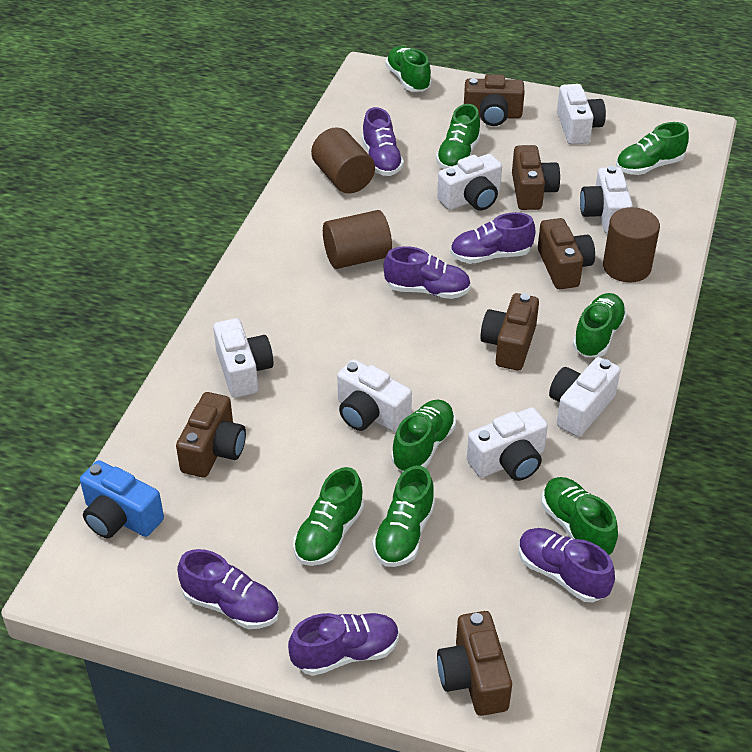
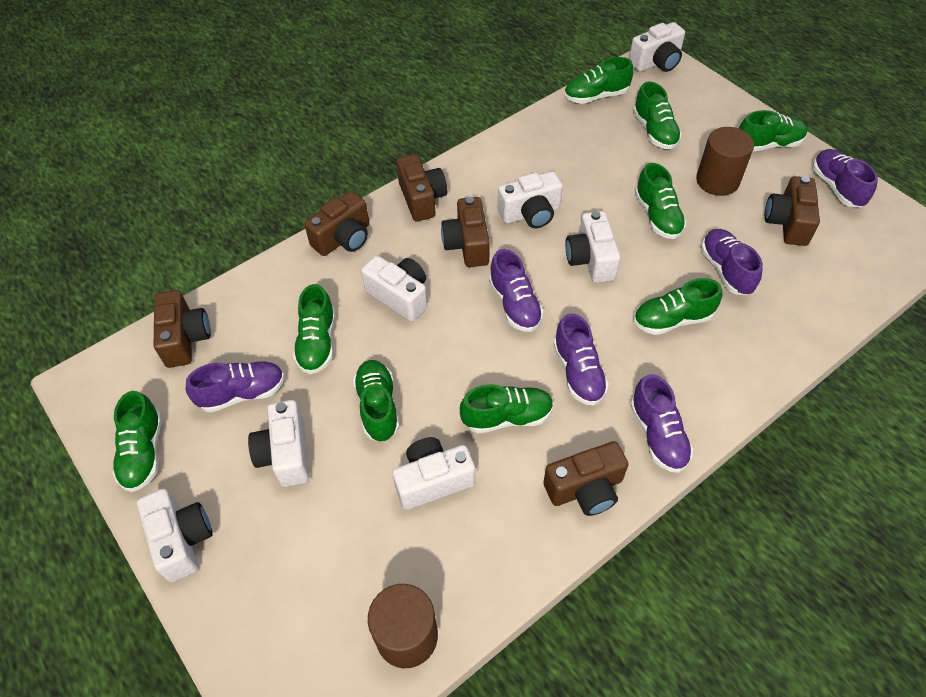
blue camera: [80,460,164,538] = 1 -> none = 0
brown cylinder: [311,127,375,193] [323,210,392,269] [603,207,660,283] = 3 -> [368,584,438,668] [696,127,754,196] = 2
green shoe: [293,467,364,566] [373,465,435,567] [385,46,431,92] [391,399,456,472] [436,104,481,169] [541,477,618,555] [573,293,627,357] [616,122,689,175] = 8 -> [113,391,162,492] [293,284,335,374] [353,360,399,442] [460,384,554,433] [564,57,634,104] [633,81,682,149] [634,278,722,335] [635,163,687,239] [739,110,808,151] = 9

